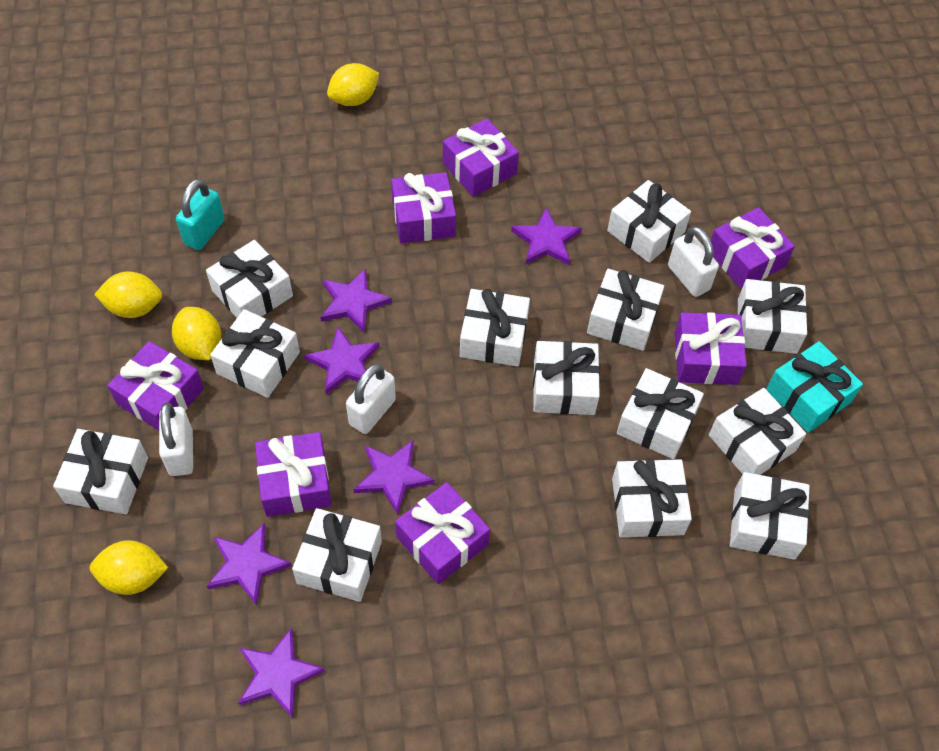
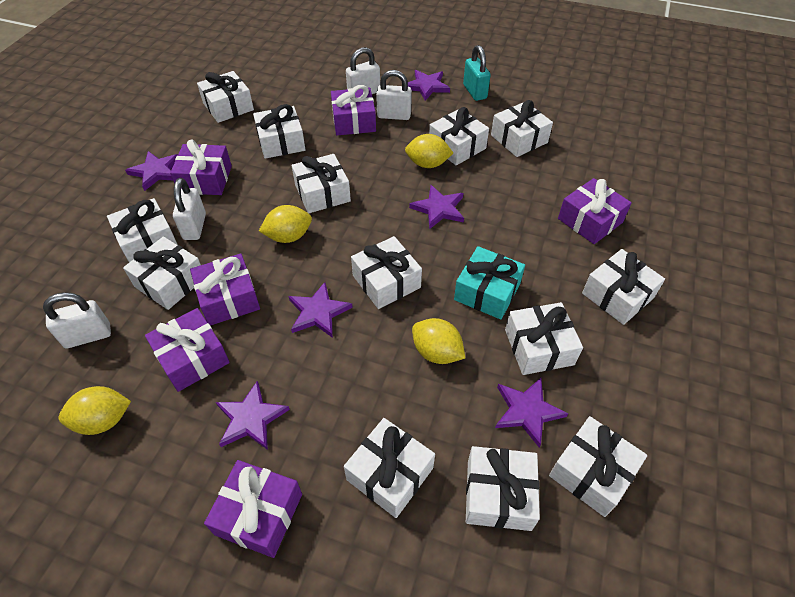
purple gift: [107,341,204,430] [255,432,332,517] [391,172,456,243] [395,482,490,584] [443,119,519,197] [674,312,747,385] [711,207,795,289] = 7 -> [145,308,230,392] [170,140,232,195] [190,253,260,326] [204,460,302,558] [331,85,376,135] [558,178,632,244] = 6
white padlock: [159,402,193,476] [346,363,396,434] [668,226,719,297] = 3 -> [43,292,111,348] [173,178,206,240] [346,47,380,94] [376,70,412,120] = 4

